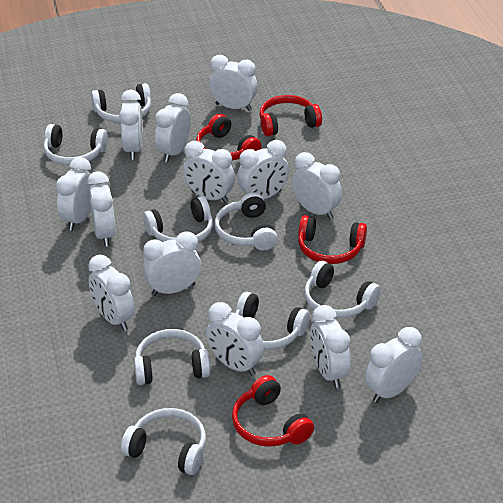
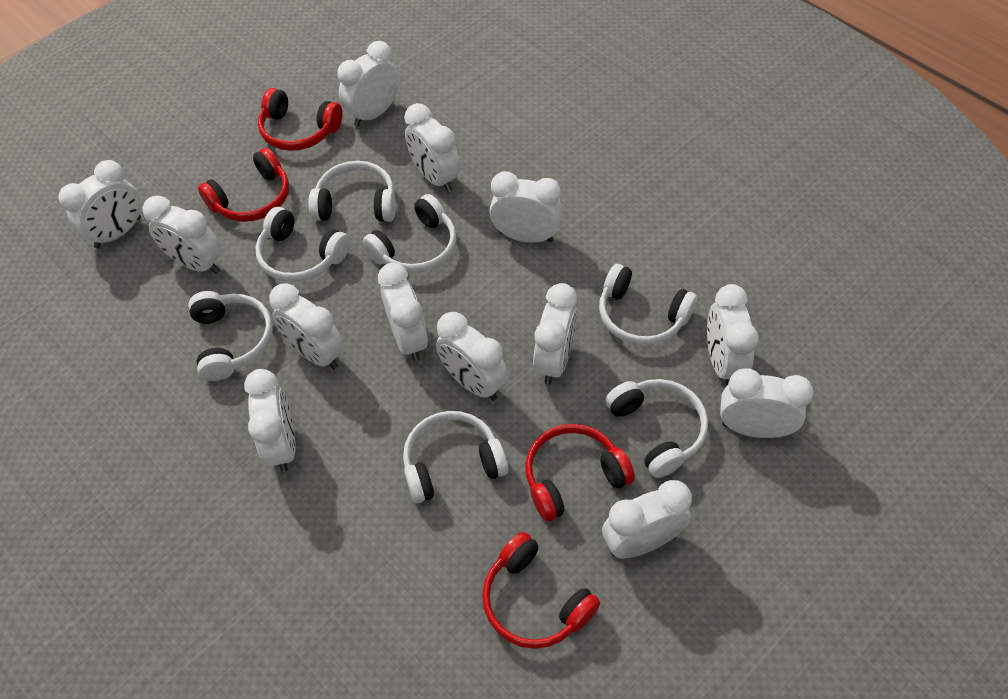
white headphones: [44,124,108,165] [91,83,151,123] [121,408,206,475] [134,329,210,385] [143,196,213,243] [214,192,278,250] [235,292,310,350] [304,261,381,318] = 8 -> [188,291,273,381] [256,207,350,282] [308,161,396,222] [363,194,456,273] [403,411,508,503] [599,264,697,346] [605,379,708,478] = 7

